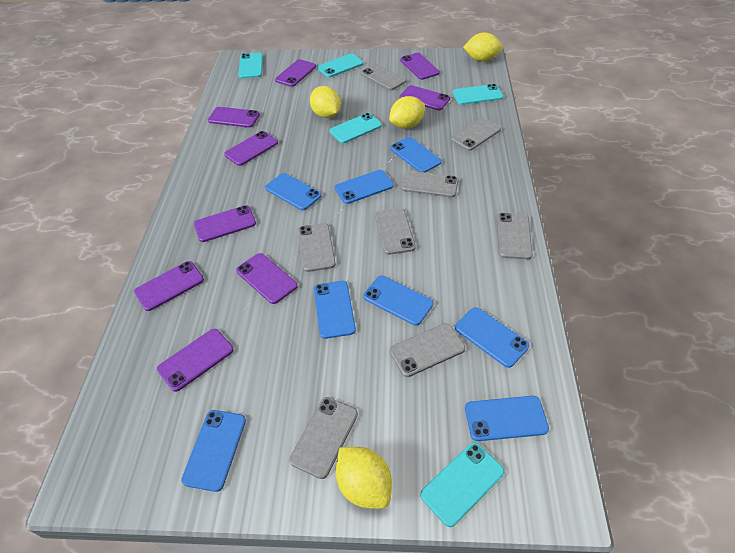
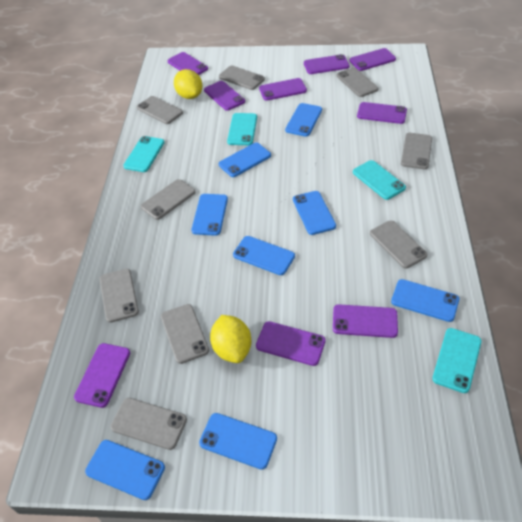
grey phone: [289,397,358,479] [298,223,336,272] [361,64,406,90] [375,208,416,255] [389,323,465,377] [401,171,459,197] [451,118,501,151] [497,213,532,259] = 8 -> [100,269,139,323] [111,398,187,450] [137,96,183,124] [141,179,195,220] [161,304,209,364] [219,65,265,90] [337,67,378,97] [370,220,428,269] [401,133,432,169] = 9
turquoise phone: [238,53,263,79] [317,53,363,78] [329,113,382,143] [420,442,504,527] [453,84,503,105] = 5 -> [123,136,165,172] [227,113,257,145] [353,160,406,200] [432,328,482,393] = 4
yellow lemon: [310,86,341,118] [335,447,392,509] [389,96,425,129] [463,32,503,62] = 4 -> [174,69,202,99] [210,315,251,363] = 2

